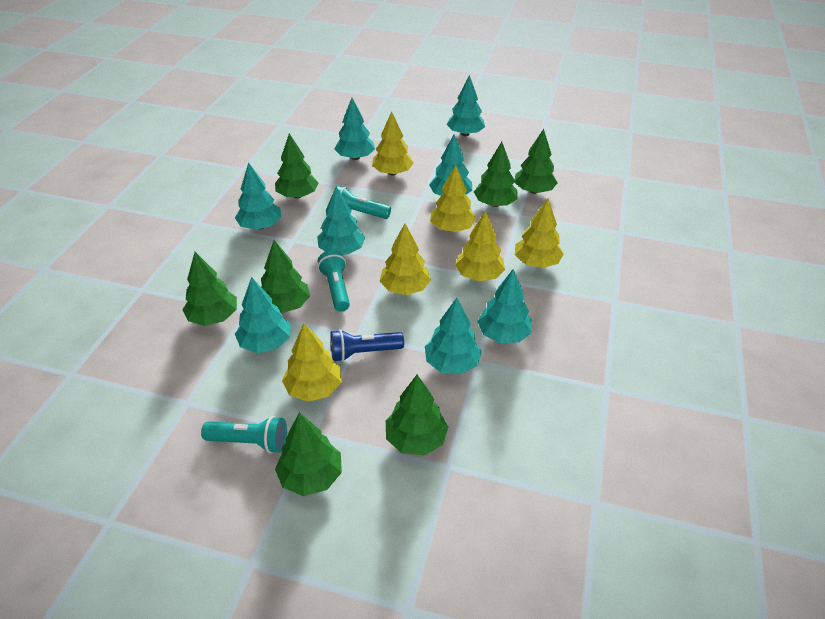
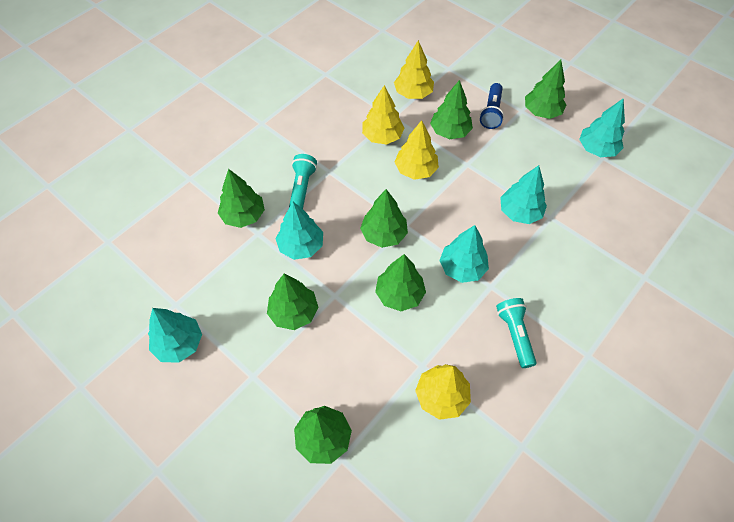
turquoise flashlight: [201,416,287,453] [318,250,350,312] [337,186,391,219] = 3 -> [289,154,317,209] [496,298,536,368] = 2
turquoise tree: [235,162,281,230] [235,277,291,353] [317,186,365,255] [335,98,375,160] [425,298,482,374] [429,135,472,196] [447,75,485,136] [477,269,532,343] = 8 -> [148,308,202,363] [276,202,323,260] [439,225,489,283] [500,165,547,224] [579,98,625,157] = 5
yellow tree: [282,323,342,402] [372,112,414,175] [380,224,431,295] [430,165,476,232] [455,210,505,281] [515,199,564,268] = 6 -> [362,85,405,144] [394,40,434,99] [395,120,439,180] [415,364,471,420] = 4

